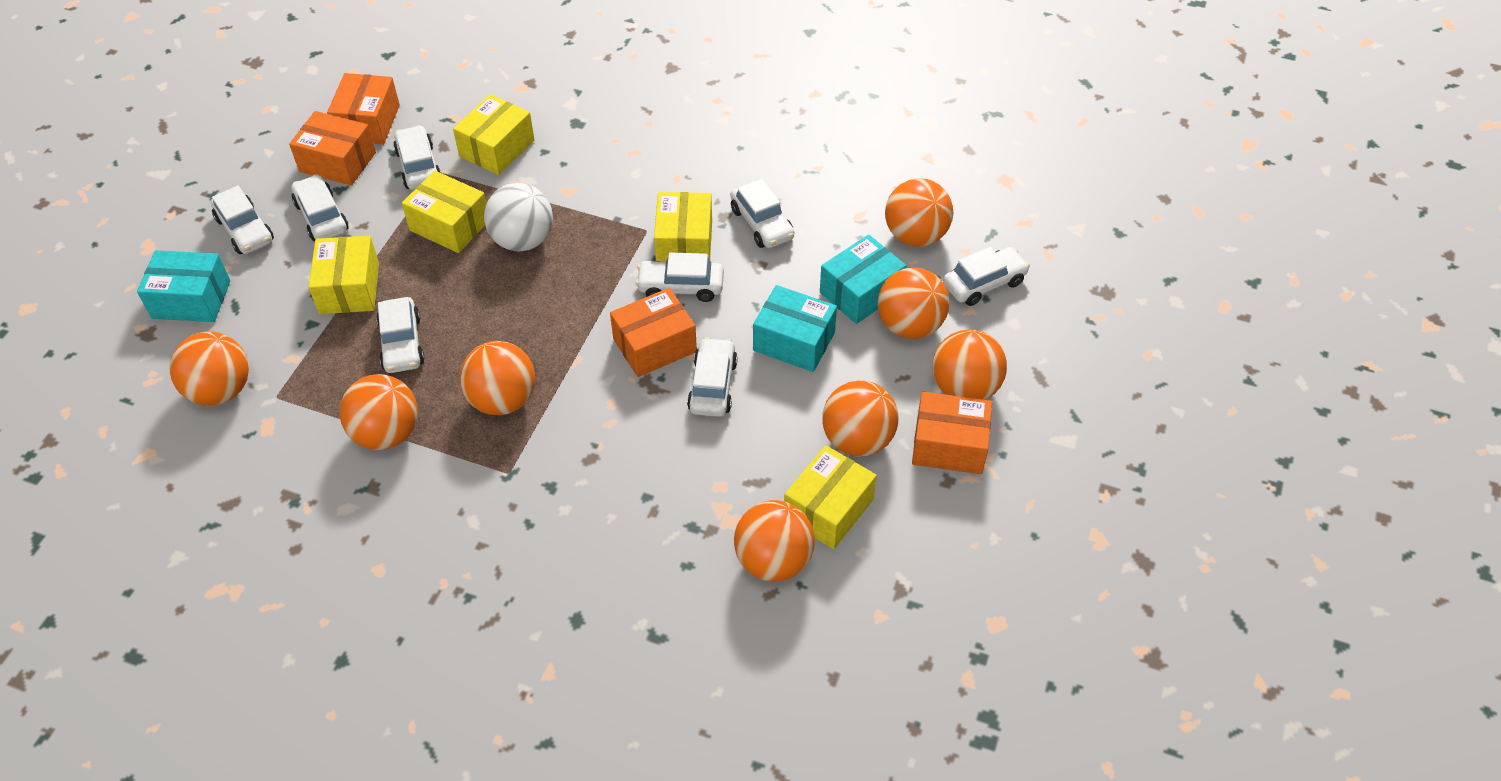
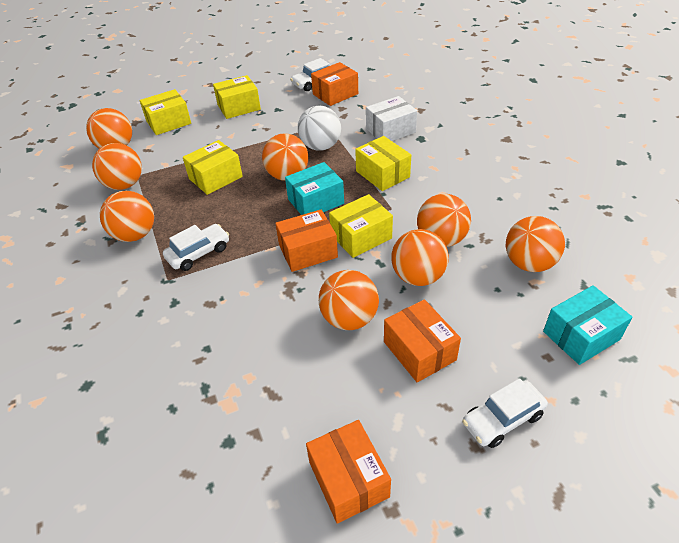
turquoise box: [137,250,230,322] [753,285,837,372] [820,235,906,324] = 3 -> [285,162,344,215] [543,285,633,365] = 2
white box: none = 0 -> [366,96,417,141] = 1
white car: [211,186,274,254] [291,174,349,241] [376,297,425,373] [393,125,441,190] [636,253,724,302] [687,337,738,417] [730,179,794,248] [943,247,1030,306] = 8 -> [163,224,229,271] [290,58,331,91] [462,378,548,448] = 3

